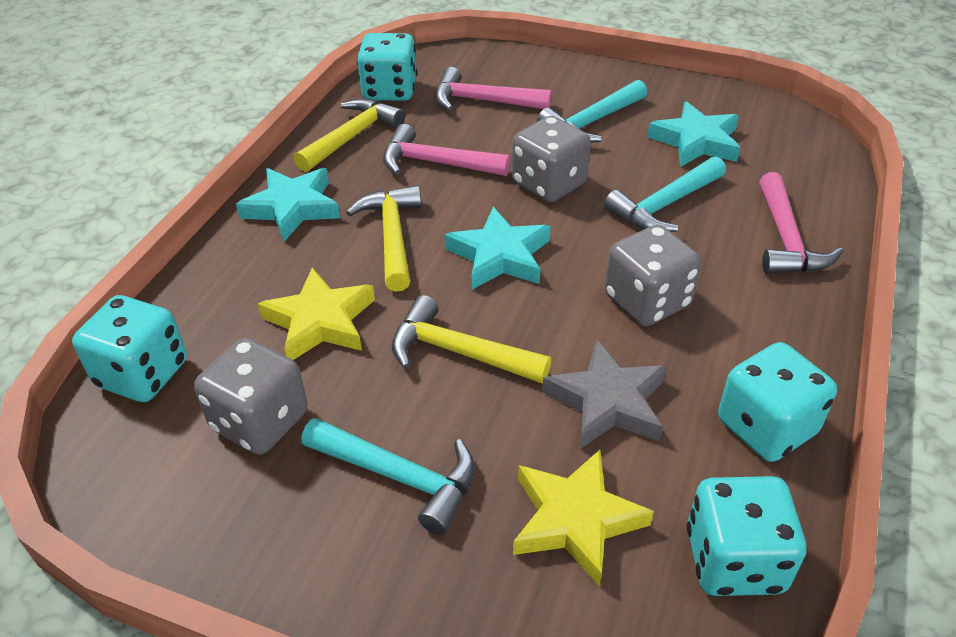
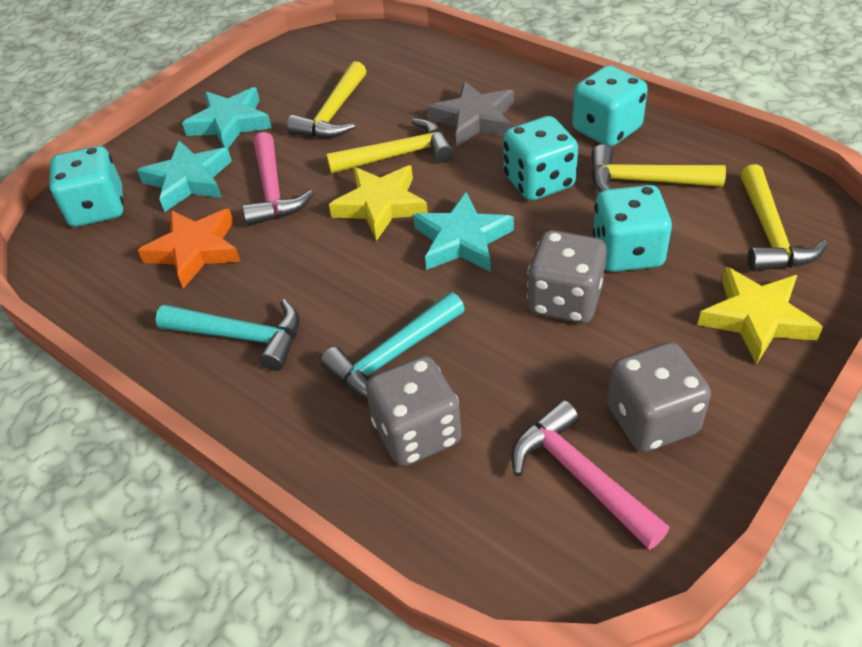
orange star: none = 0 -> [138,209,241,288] = 1
pink hammer: [383,124,510,176] [435,67,552,111] [759,172,843,274] = 3 -> [243,132,314,226] [511,400,670,550] = 2
turquoise hammer: [301,418,475,535] [537,80,647,143] [604,156,726,232] = 3 -> [156,299,300,371] [320,292,465,399] = 2
yellow hammer: [294,98,405,172] [346,185,421,292] [392,295,551,383] = 3 -> [287,61,366,138] [326,118,454,174] [591,144,726,192] [740,164,828,272] = 4

